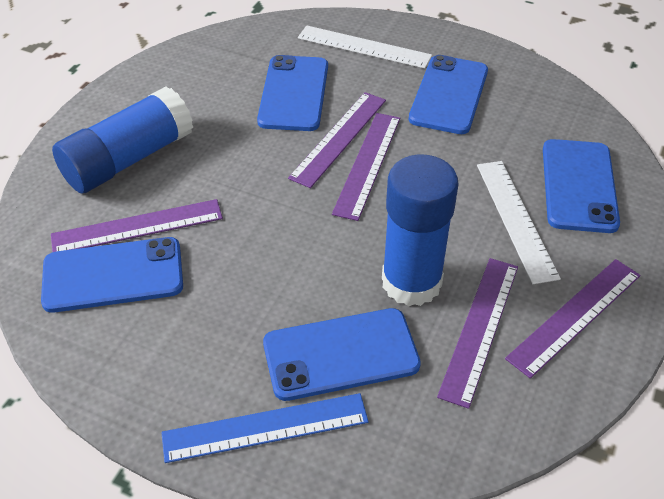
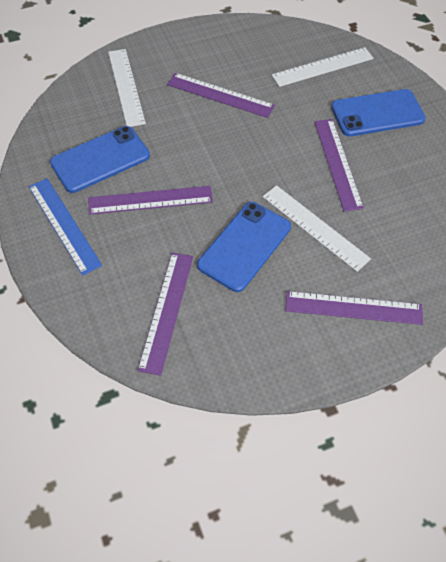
blue glue stick: [52,86,193,193] [382,155,459,306] = 2 -> none = 0
blue phone: [41,237,183,313] [257,55,328,131] [263,308,421,401] [409,55,488,134] [543,139,620,233] = 5 -> [50,126,150,193] [197,202,291,292] [331,89,426,137] = 3
white ruler: [298,25,432,68] [477,161,561,284] = 2 -> [108,49,146,127] [263,185,371,272] [272,47,374,87] = 3

